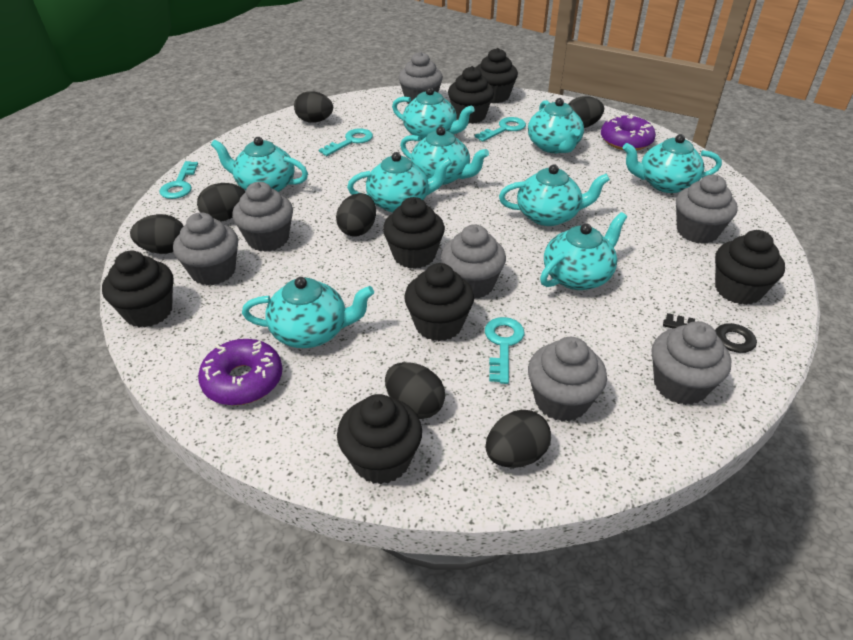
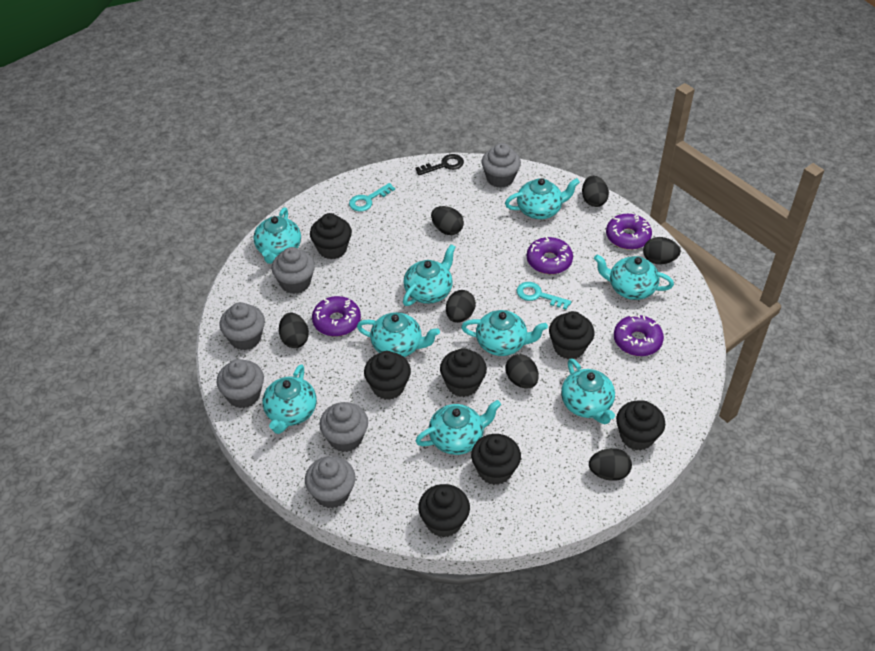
grey cupcake: [173,212,238,285] [232,182,293,252] [398,52,443,104] [441,225,506,299] [528,337,607,422] [652,321,731,405] [676,175,738,244] = 7 -> [216,359,264,408] [220,302,265,350] [272,247,315,294] [305,456,355,508] [319,402,368,452] [481,143,521,188] = 6
purple donut: [198,339,282,405] [601,114,656,150] = 2 -> [312,296,361,336] [527,236,573,274] [606,214,652,250] [614,314,664,356] = 4
turquoise key: [159,161,198,199] [319,128,373,156] [475,117,526,142] [485,317,524,384] = 4 -> [349,183,395,212] [517,282,571,310] = 2

